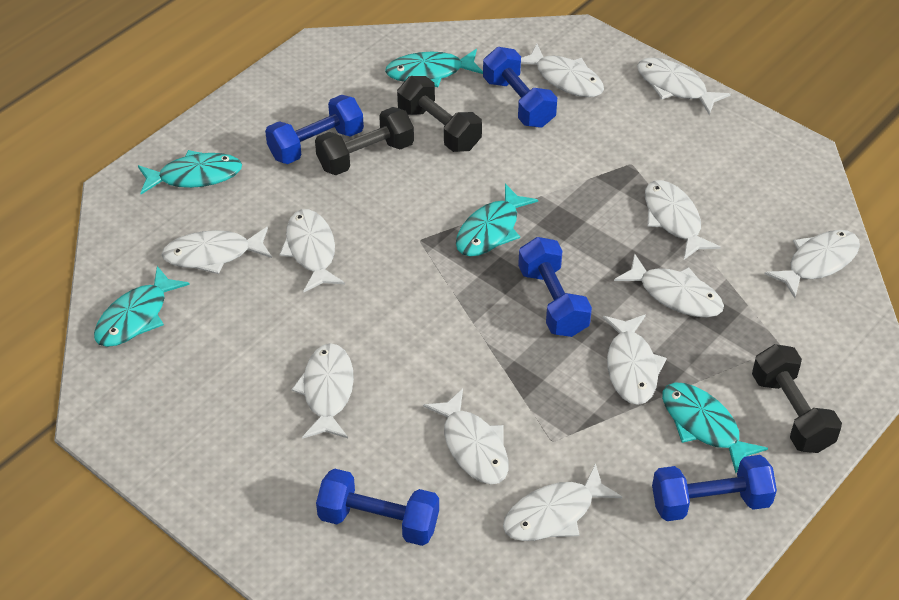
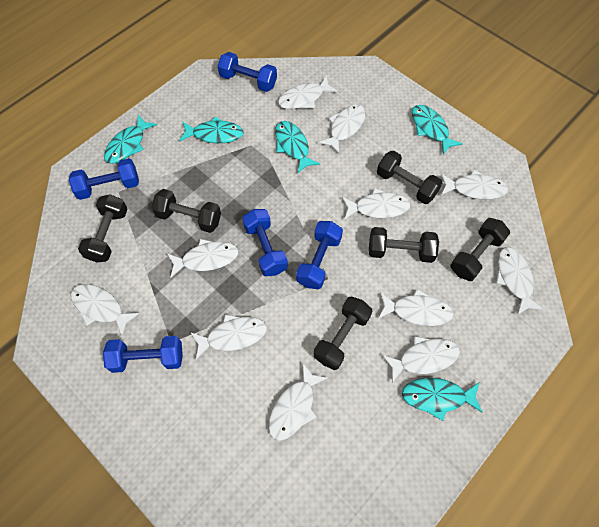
black dumbbell: [315,107,414,175] [397,76,482,152] [752,344,842,453] = 3 -> [78,194,128,262] [151,189,221,233] [314,296,372,370] [369,227,439,263] [377,150,442,204] [450,218,510,281] = 6

